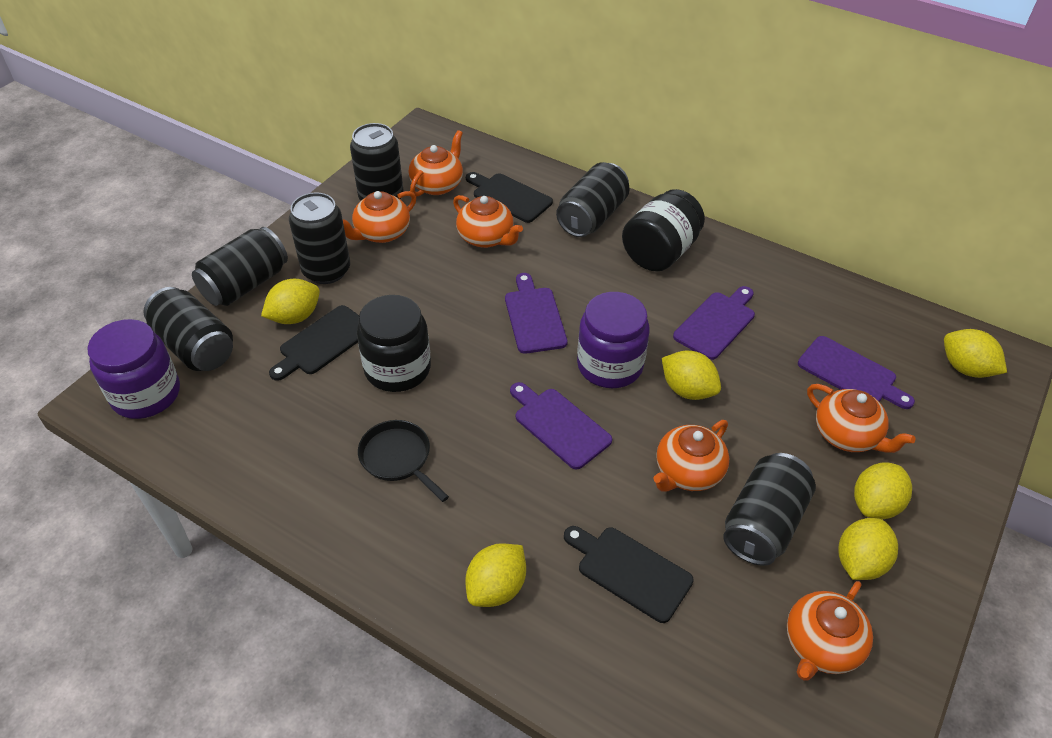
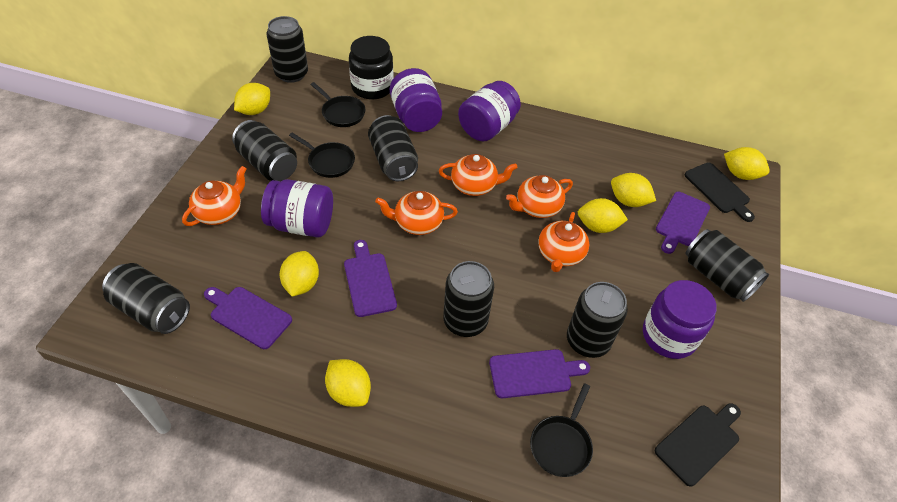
black can: [143,287,233,371] [192,227,288,306] [289,192,350,284] [350,123,404,201] [556,162,630,237] [723,453,816,566] = 6 -> [102,263,190,334] [232,120,297,181] [267,16,308,83] [368,115,418,181] [443,261,494,337] [567,282,628,358] [685,229,769,302] = 7
black cutting board: [269,305,359,381] [466,172,553,223] [564,526,694,623] = 3 -> [655,403,741,487] [685,162,755,222] = 2
black jar: [357,295,431,392] [622,189,705,272] = 2 -> [349,36,394,99] = 1
black pan: [358,420,449,502] = 1 -> [289,133,355,178] [311,82,366,127] [530,383,593,477] = 3
orange teapot: [343,191,416,243] [409,130,463,197] [453,195,523,248] [653,420,729,492] [787,581,873,680] [807,384,915,453] = 6 -> [182,166,247,226] [375,191,458,235] [439,154,518,196] [506,175,573,218] [538,212,589,272] = 5
purple jar: [87,319,180,419] [577,292,650,388] = 2 -> [261,179,333,237] [390,68,442,132] [458,81,521,142] [643,280,717,359] = 4

